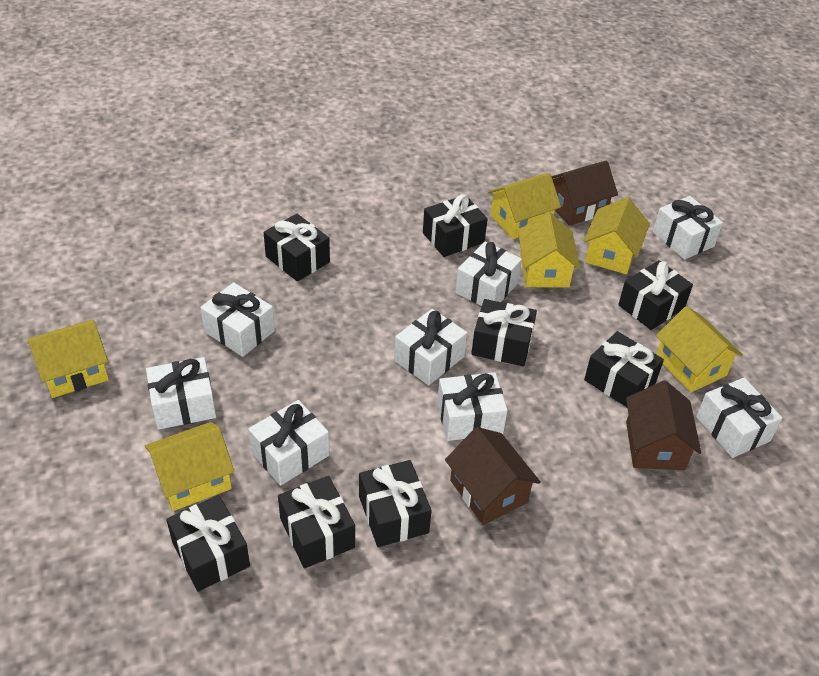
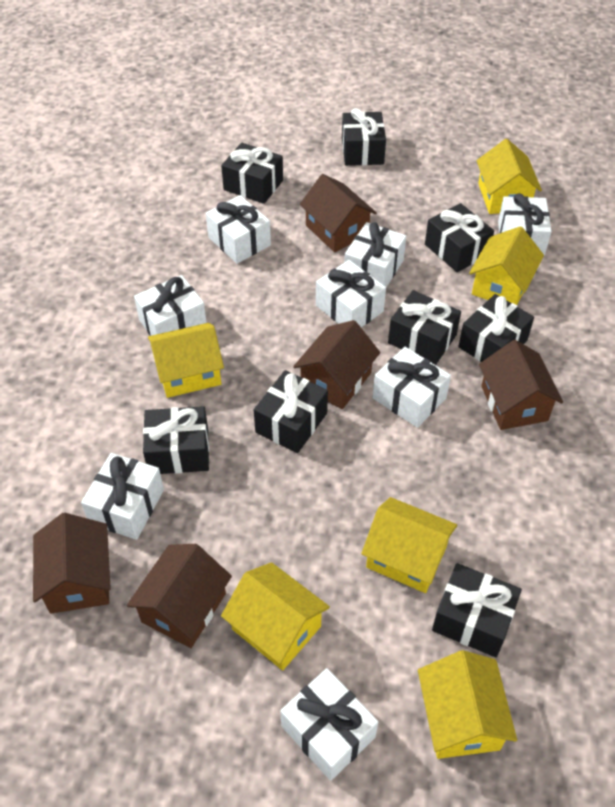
brown house: [445,427,541,525] [551,161,618,226] [626,380,701,470] = 3 -> [33,513,111,614] [127,544,232,648] [293,320,380,409] [300,174,377,252] [479,340,563,430] = 5

